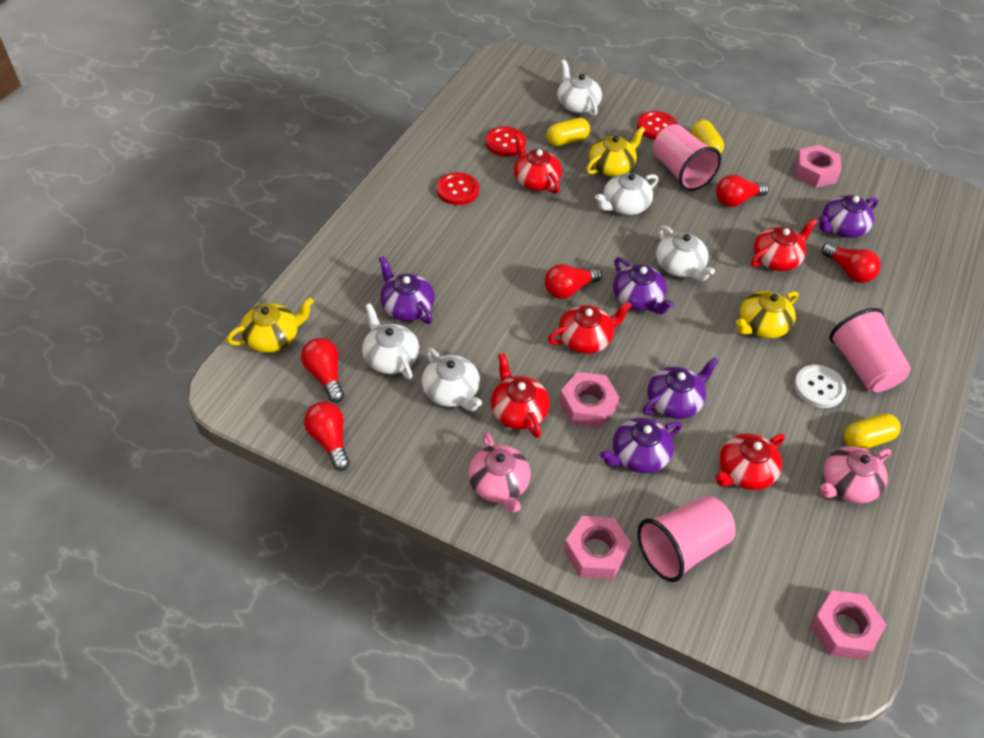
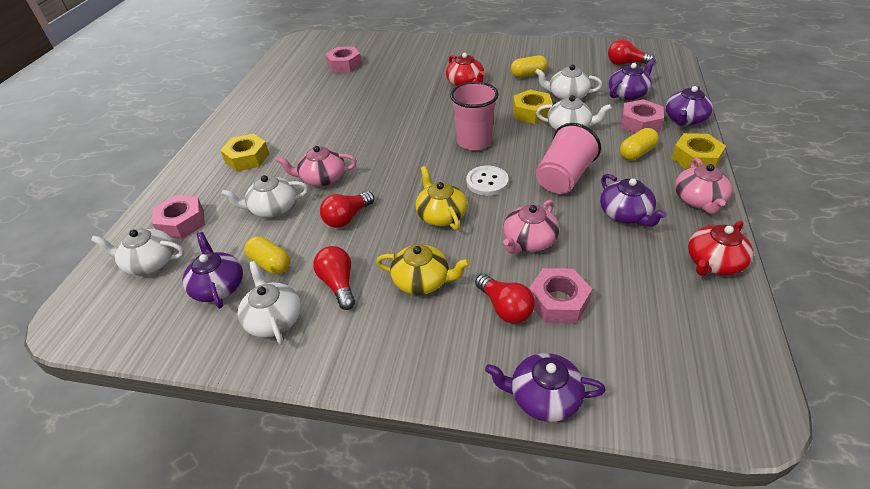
pink cup: [637,495,736,582] [653,124,721,191] [829,308,911,392] = 3 -> [450,82,499,151] [536,123,601,194] = 2
pink teapot: [468,432,530,513] [820,446,891,503] = 2 -> [276,146,357,186] [503,200,559,254] [675,158,732,214] = 3
red button: [437,172,479,205] [485,126,526,157] [637,111,677,140] = 3 -> none = 0
red light bulb: [301,338,344,403] [304,401,350,471] [545,264,602,299] [716,175,769,207] [822,242,881,283] = 5 -> [313,246,355,310] [320,191,374,228] [475,274,535,324] [608,39,654,65] = 4
red teapot: [491,353,550,438] [514,133,562,194] [548,301,632,354] [715,433,785,490] [751,218,817,271] = 5 -> [446,53,486,86] [688,220,753,276] = 2
yellow nut: none = 0 -> [220,134,269,171] [513,90,553,124] [671,133,726,169] = 3
yellow teapot: [227,297,314,353] [586,126,645,177] [736,291,799,338] = 3 -> [376,244,470,295] [416,166,467,230] = 2

